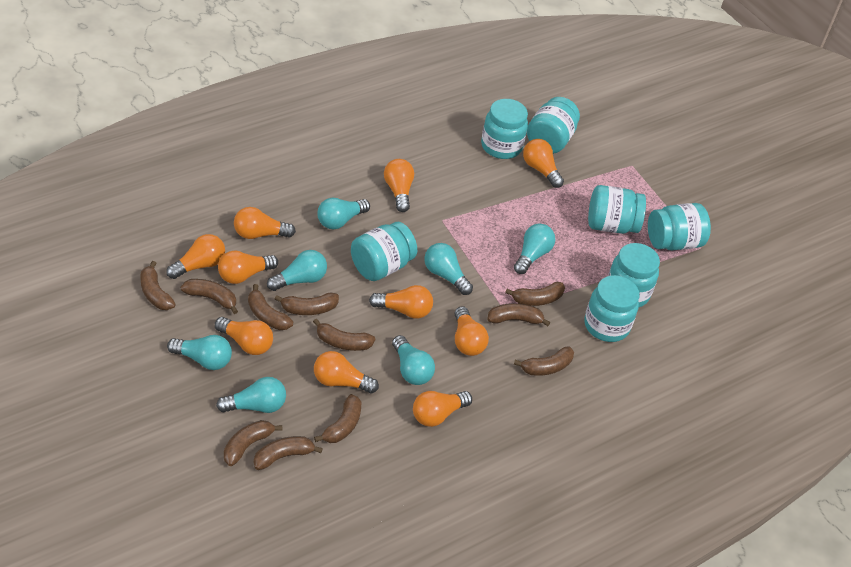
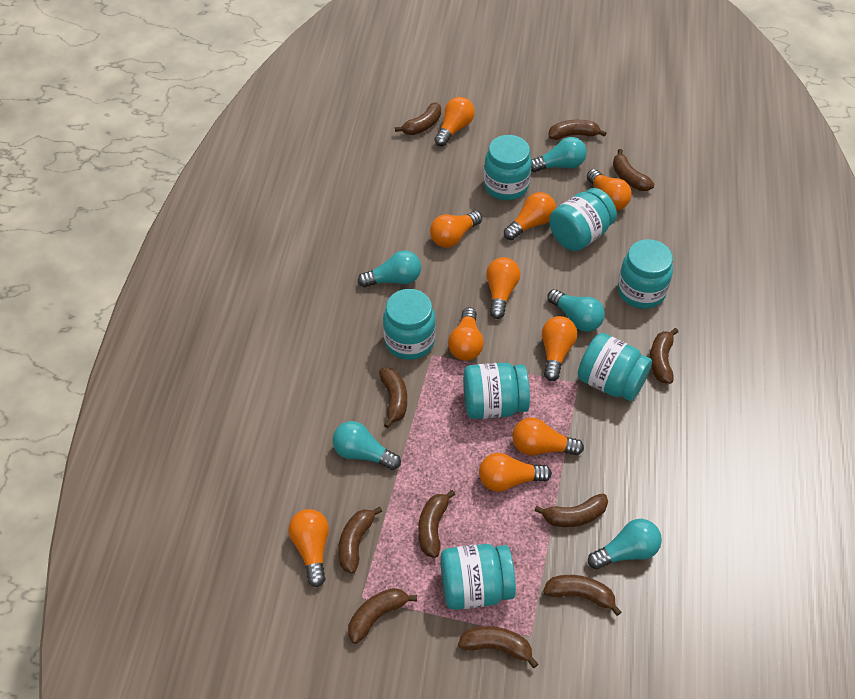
turquoise light bulb: [167,335,232,370] [216,377,286,413] [267,250,327,291] [317,198,370,229] [392,335,435,385] [424,243,473,295] [514,224,555,274] = 7 -> [332,421,401,470] [358,250,421,287] [531,137,587,172] [547,289,605,332] [588,519,662,570] = 5

